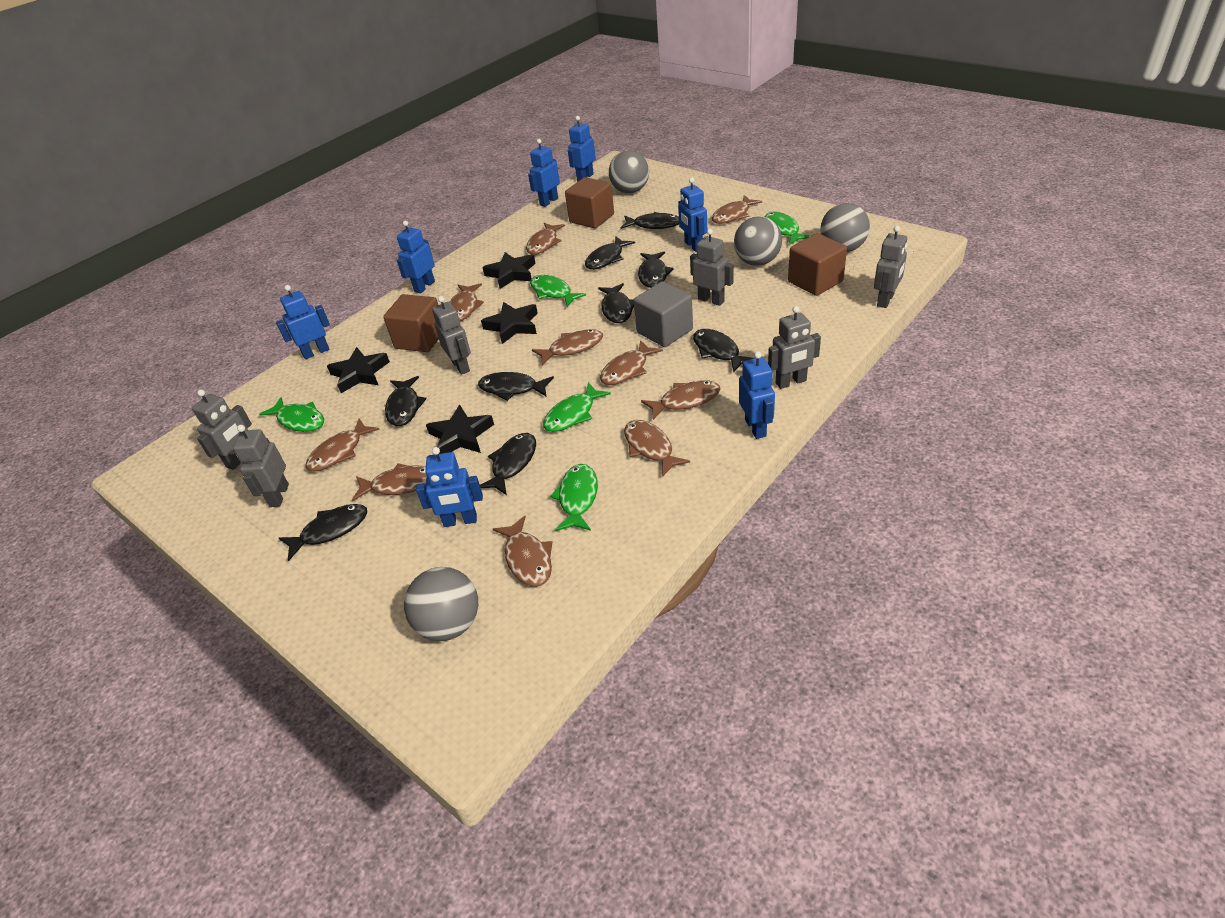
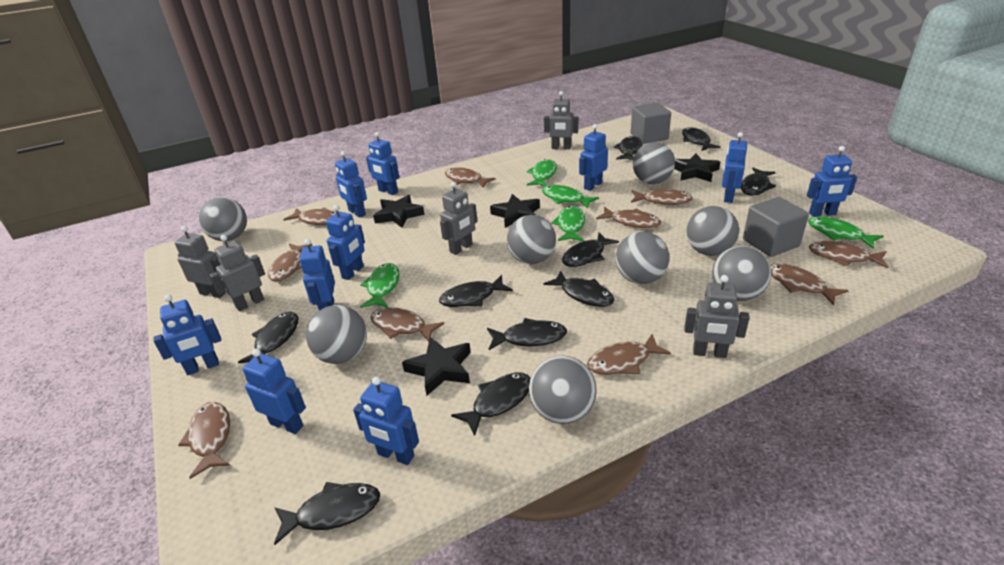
black fish: [279,504,367,561] [385,376,427,426] [478,372,554,401] [480,433,536,495] [585,236,635,270] [598,283,634,323] [621,212,679,229] [638,251,674,288] [693,329,754,372] = 9 -> [238,312,298,364] [274,482,380,545] [439,275,513,307] [451,373,530,436] [487,318,567,350] [544,270,614,307] [562,233,619,267] [613,136,642,160] [682,127,721,151] [741,168,776,196] = 10
blue robot: [276,285,330,359] [397,221,435,293] [416,447,483,527] [528,139,560,207] [568,116,596,182] [678,178,707,252] [739,351,775,439] = 7 -> [153,295,221,375] [243,349,306,434] [299,239,335,310] [326,205,365,280] [335,151,367,218] [353,376,419,465] [366,132,399,195] [579,124,608,191] [722,132,747,203] [807,146,857,217] = 10
brown cube: [383,294,439,352] [565,177,614,228] [788,233,847,296] = 3 -> none = 0
grey ball: [404,567,478,641] [609,150,649,193] [734,216,782,266] [820,203,870,252] = 4 -> [199,197,247,241] [306,305,367,364] [507,215,556,264] [529,356,597,424] [616,232,669,284] [633,142,675,184] [686,206,739,256] [712,246,771,301] = 8
grey cube: [634,281,693,347] = 1 -> [631,103,671,144] [743,197,809,257] = 2
grey robot: [192,390,252,470] [233,425,289,507] [432,296,471,375] [690,229,734,306] [768,306,821,389] [874,226,907,308] = 6 -> [175,226,226,298] [209,235,265,311] [440,182,477,255] [544,91,578,150] [684,275,750,358] = 5

